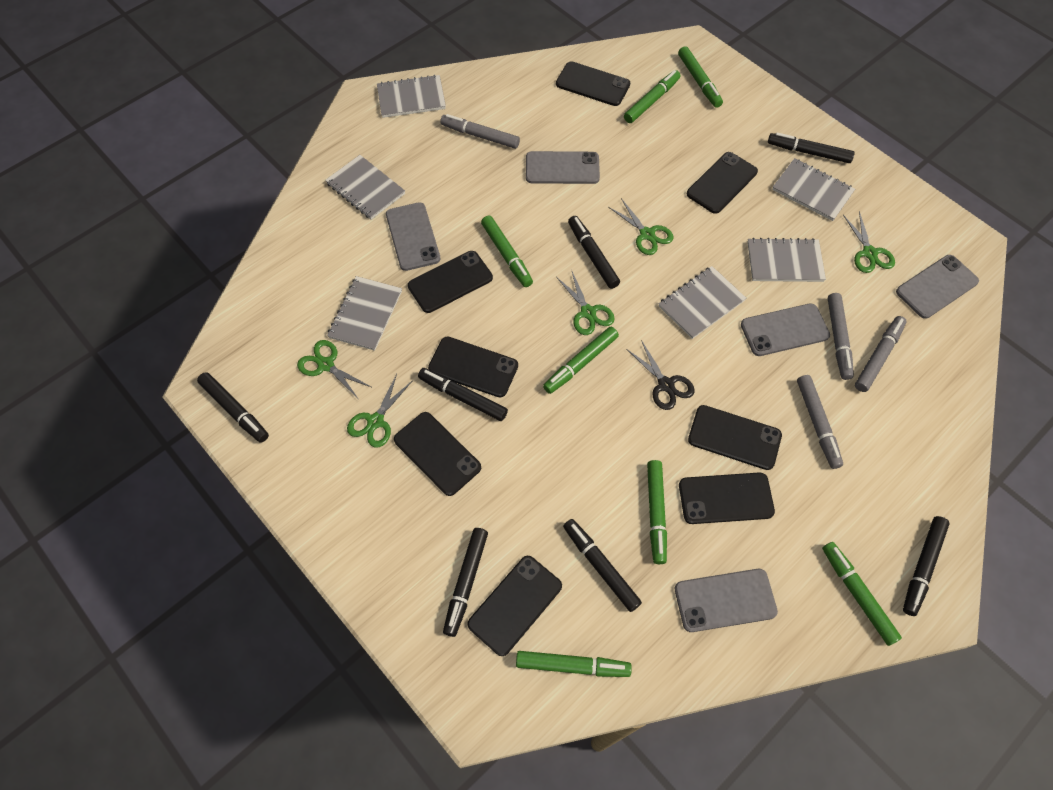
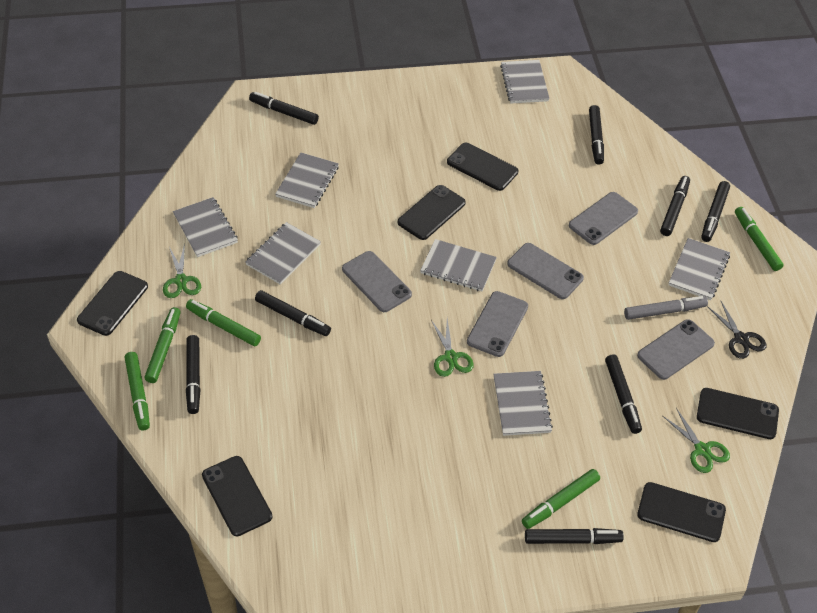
black marker: [197,372,269,443] [418,368,508,421] [443,528,488,637] [563,519,642,612] [568,216,620,289] [768,133,855,163] [903,516,950,616] = 7 -> [186,335,201,414] [249,92,319,125] [255,290,331,336] [525,528,624,544] [589,105,604,165] [605,354,642,434] [660,176,690,236] [701,181,730,242] = 8
black phone: [394,412,481,496] [408,251,493,313] [428,337,518,397] [467,556,562,656] [556,61,630,106] [679,472,775,524] [687,152,758,214] [688,405,782,470] = 8 -> [77,271,148,336] [202,456,272,536] [398,185,466,240] [447,143,518,191] [637,482,726,542] [697,388,779,439] = 6
green marker: [481,215,533,287] [516,651,632,677] [543,327,619,394] [624,70,681,123] [647,460,667,564] [678,46,723,108] [822,542,902,646] = 7 -> [125,352,150,430] [145,307,181,383] [186,299,261,346] [522,469,600,529] [735,207,784,271] = 5
green scissors: [297,340,371,400] [347,374,413,447] [556,269,615,335] [609,198,674,255] [843,211,895,273] = 5 -> [163,243,201,298] [431,319,474,377] [663,408,730,473] = 3
grey marker: [440,114,520,149] [797,375,843,469] [828,293,854,380] [855,316,907,392] = 4 -> [624,296,708,320] = 1
grey notebook: [325,155,405,220] [327,276,402,351] [377,75,446,118] [659,266,746,339] [747,238,826,282] [772,158,855,221] = 6 -> [173,197,238,257] [245,222,321,285] [275,152,339,208] [420,239,497,291] [494,371,553,436] [500,60,550,103] [669,238,730,300] = 7

